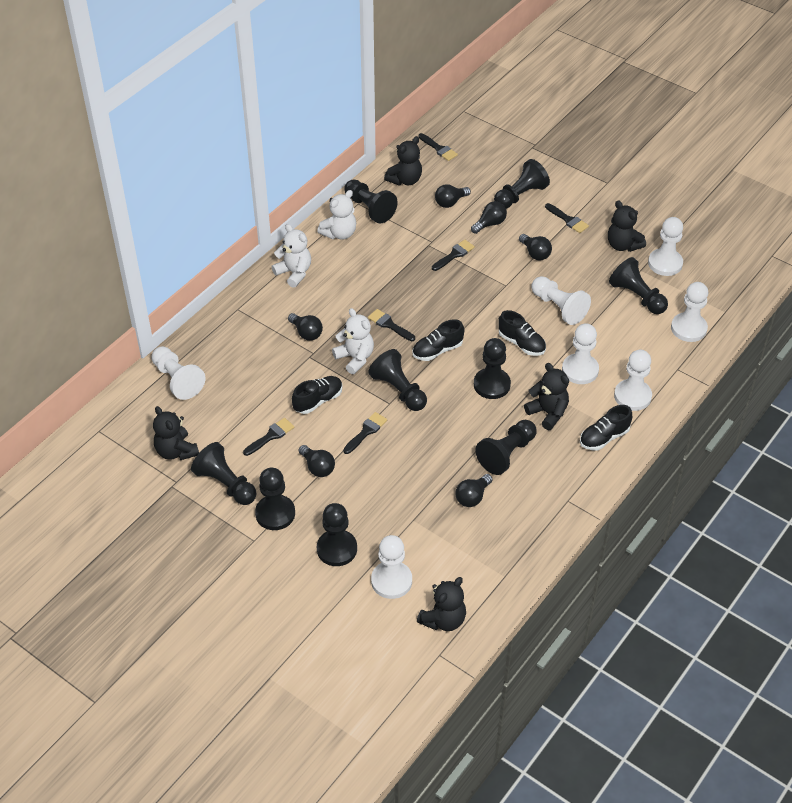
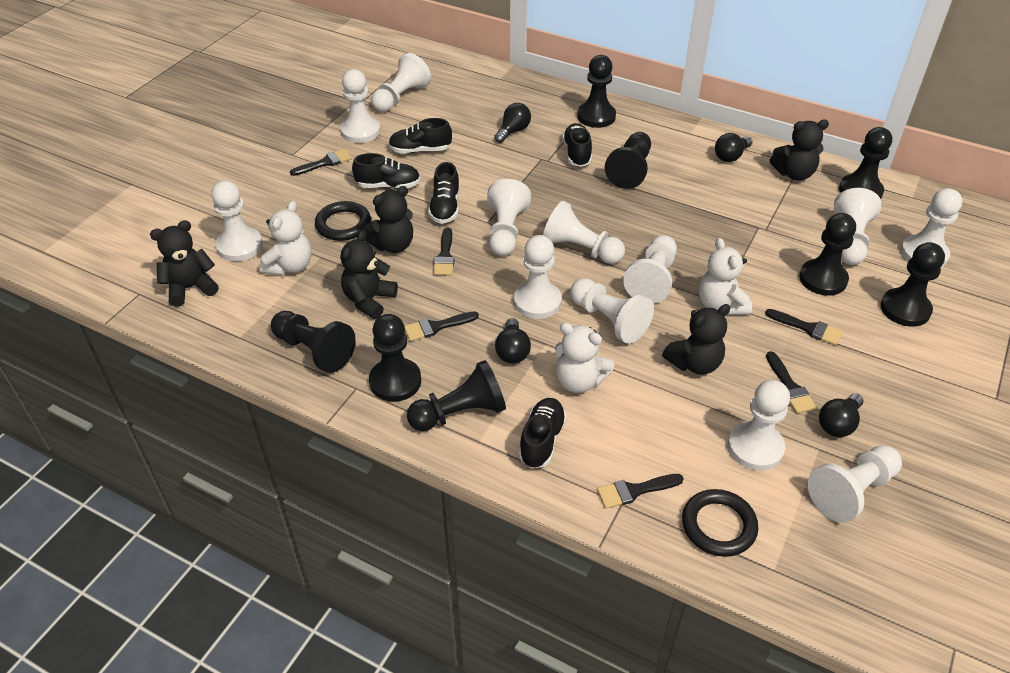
black light bulb: [288,313,323,340] [298,445,335,477] [435,184,471,208] [455,474,493,507] [471,201,507,234] [519,234,552,261] = 6 -> [494,103,531,143] [495,318,531,363] [715,133,752,162] [819,394,863,437] = 4
black pawn: [191,442,256,505] [255,468,295,530] [317,503,357,566] [344,179,398,223] [368,349,427,411] [474,338,511,399] [475,420,536,475] [494,159,550,209] [609,257,668,314] = 9 -> [271,311,356,373] [369,314,421,402] [407,360,506,431] [577,55,616,128] [605,132,651,189] [799,213,856,296] [839,127,892,199] [881,242,945,327] = 8
black ring: none = 0 -> [315,201,371,241] [682,489,758,557] = 2
black shoe: [292,376,343,414] [412,319,464,361] [498,310,546,356] [580,405,632,450] = 4 -> [352,153,420,189] [388,118,452,154] [428,162,460,224] [519,398,567,469] [562,123,592,167] = 5
white pawn: [151,346,205,400] [371,535,412,599] [531,276,591,325] [562,323,599,384] [614,350,652,411] [648,217,683,276] [671,282,708,342] = 7 -> [211,181,263,261] [341,69,380,143] [371,53,431,112] [487,179,531,256] [514,235,562,319] [543,201,625,264] [570,278,654,344] [623,235,677,304] [728,380,790,470] [808,445,902,523] [834,188,881,265] [901,188,963,268] = 12

